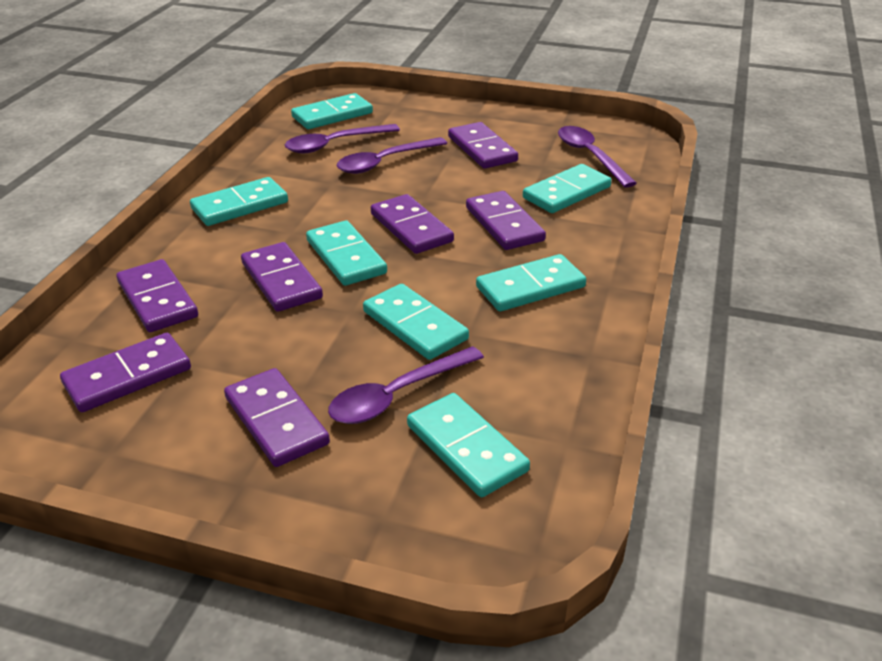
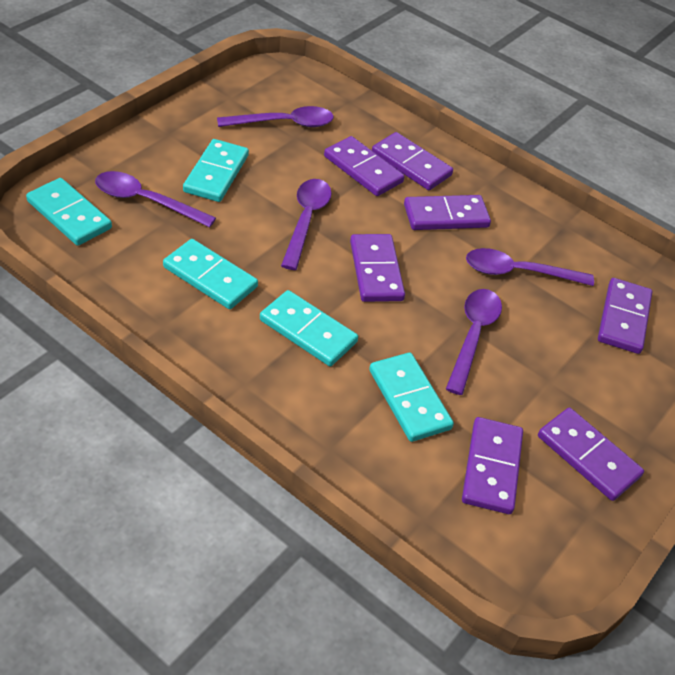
purple spoon: [285,124,400,153] [328,346,484,424] [337,137,447,174] [558,126,637,187] = 4 -> [95,171,216,228] [217,106,334,127] [281,179,332,270] [446,289,502,395] [466,248,594,286] = 5
turquoise domino: [190,177,288,226] [291,93,373,129] [306,221,387,286] [363,284,469,360] [407,393,530,497] [476,254,586,311] [523,164,612,213] = 7 -> [26,178,112,246] [163,239,258,309] [183,139,249,202] [260,290,358,366] [369,353,454,442] = 5

